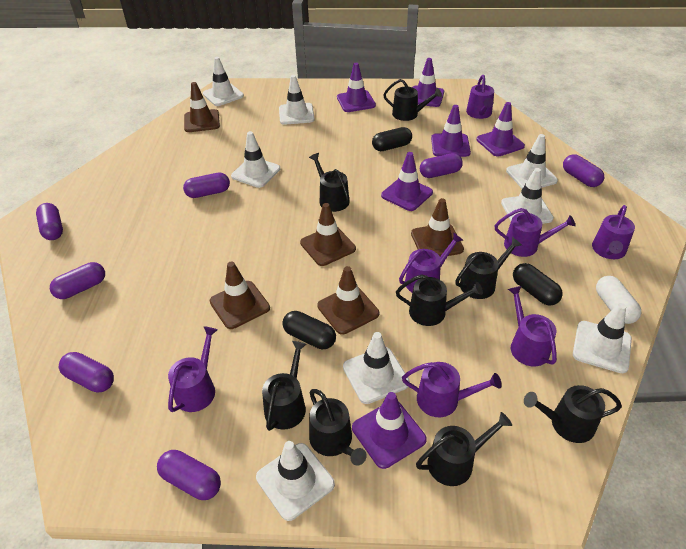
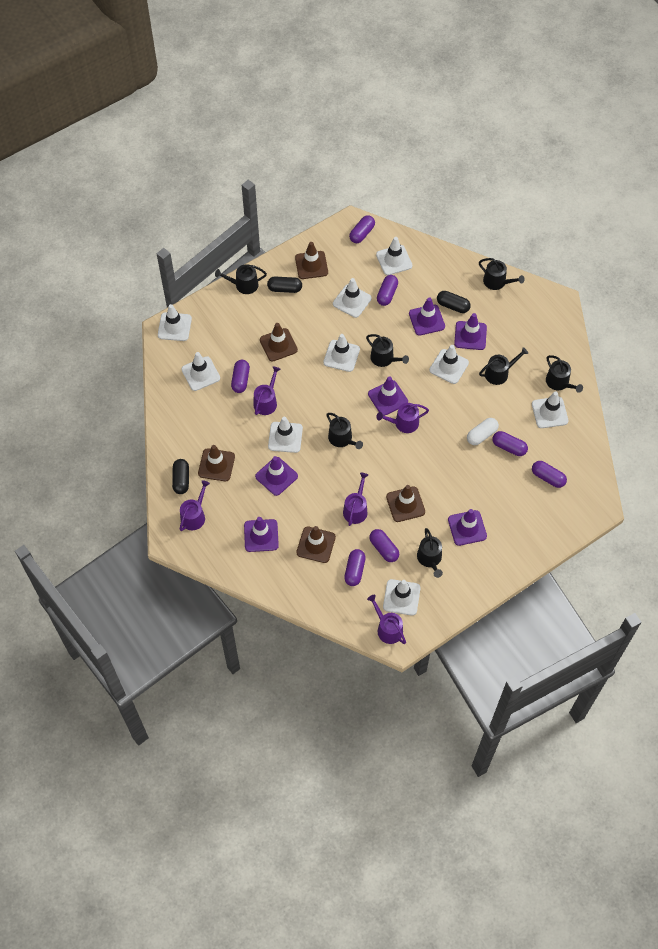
black watering can: [262,341,306,431] [309,153,349,212] [309,389,367,466] [383,79,442,121] [396,275,483,326] [416,412,512,486] [455,237,522,299] [524,385,622,443] = 8 -> [215,264,267,294] [326,413,363,449] [366,334,409,367] [417,528,443,578] [479,258,525,290] [479,347,528,385] [546,355,583,393] = 7
purple watering can: [168,326,218,412] [399,232,463,292] [402,362,502,417] [466,75,494,119] [495,208,576,257] [508,286,557,366] [592,205,635,259] = 7 -> [180,480,210,531] [253,366,280,415] [343,473,368,526] [367,595,406,644] [376,403,429,433] = 5
white traffic cone: [203,57,244,106] [231,131,280,188] [256,441,335,521] [279,75,315,125] [343,332,410,404] [501,168,554,224] [506,134,558,189] [573,303,632,373] = 8 -> [158,304,192,341] [181,352,220,391] [268,417,303,453] [323,334,360,372] [333,278,372,318] [376,237,413,275] [383,579,421,616] [429,345,469,384] [532,391,569,428] = 9

